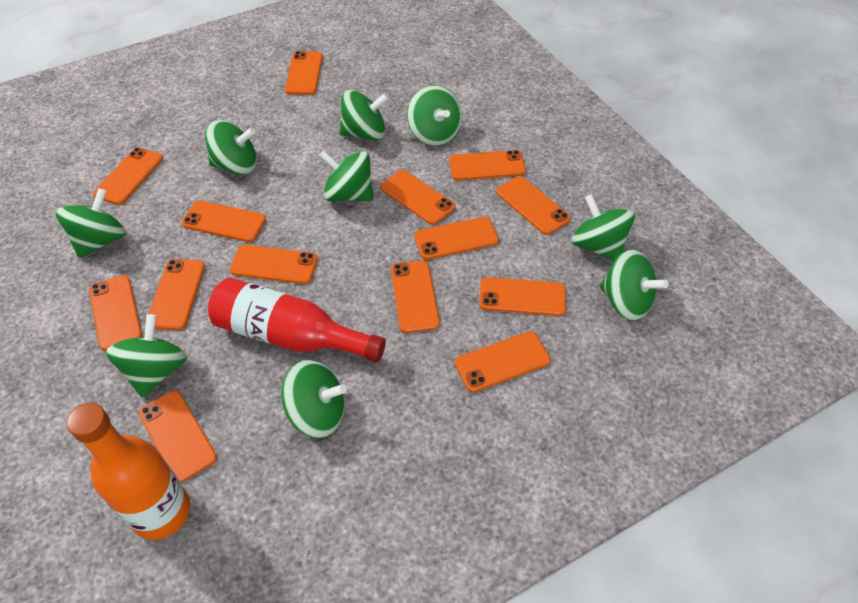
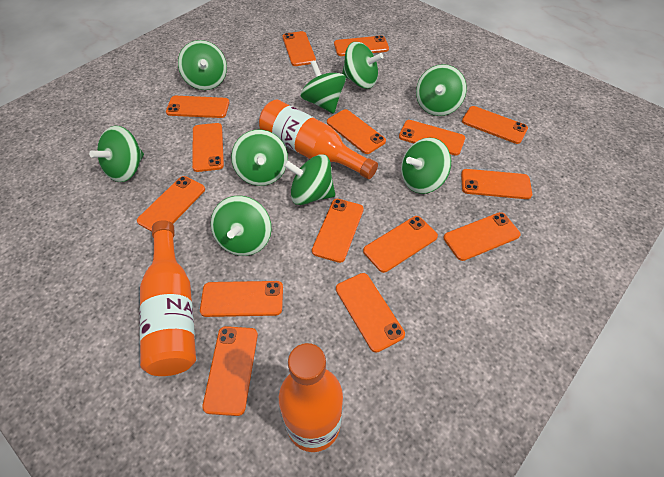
orange bottle: [67,403,190,540] = 1 -> [139,220,196,376] [259,99,378,179] [279,343,343,452] = 3
orange phone: [89,275,142,351] [93,147,163,205] [139,390,217,483] [145,259,205,330] [182,200,266,242] [230,245,318,284] [285,51,323,95] [380,170,455,225] [391,261,440,333] [414,217,499,260] [449,150,526,181] [455,331,550,392] [479,277,566,316] [496,176,571,235] = 14 -> [137,176,205,232] [166,96,229,118] [192,123,224,172] [200,281,283,317] [202,326,258,416] [283,31,316,66] [312,199,364,263] [327,109,386,154] [334,35,389,56] [336,273,405,353] [363,216,438,273] [399,120,465,156] [444,212,521,261] [461,169,532,199] [462,106,528,144] = 15
red bottle: [208,278,386,362] = 1 -> none = 0

